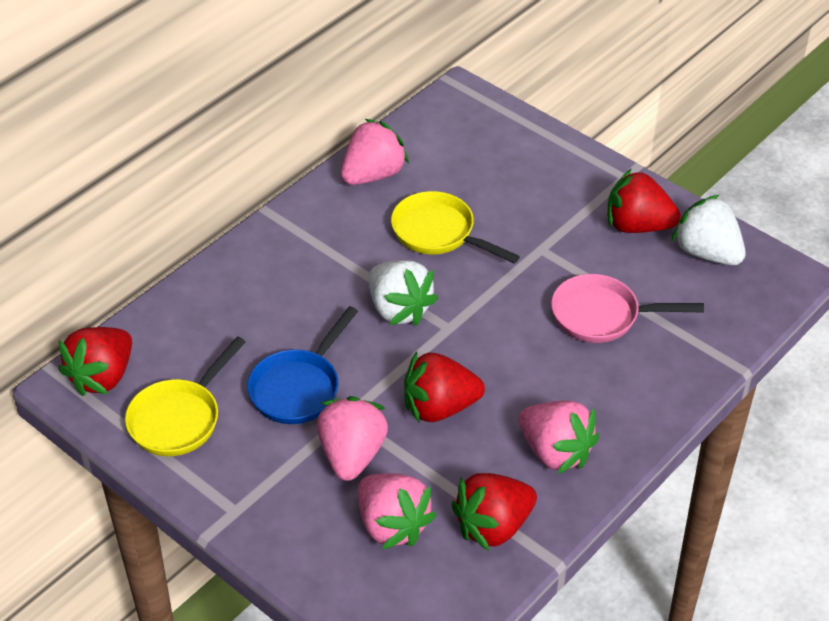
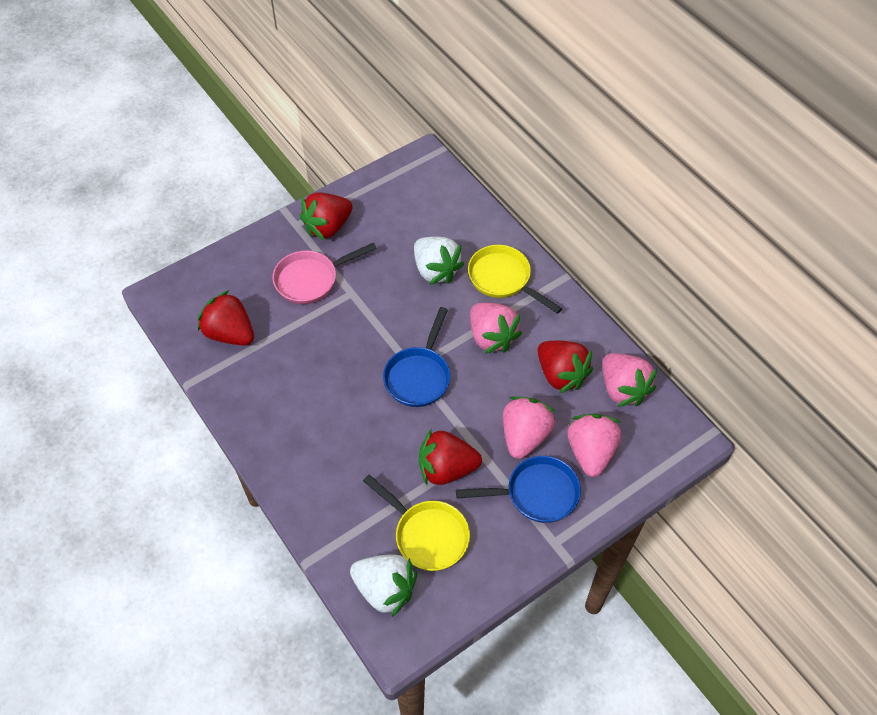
blue pan: [247,306,358,424] = 1 -> [383,307,451,407] [456,456,581,523] = 2

